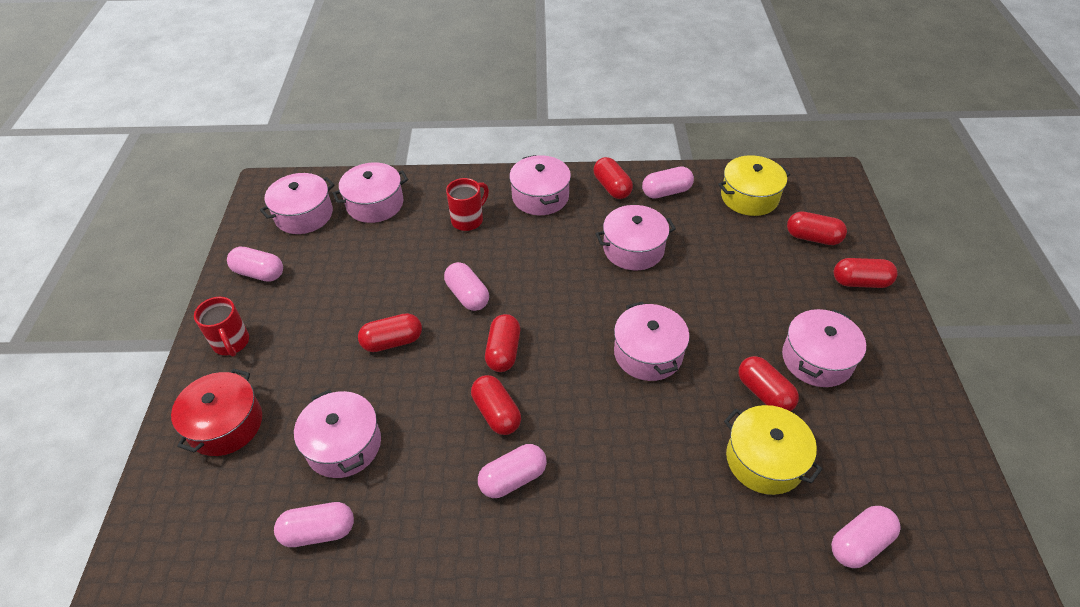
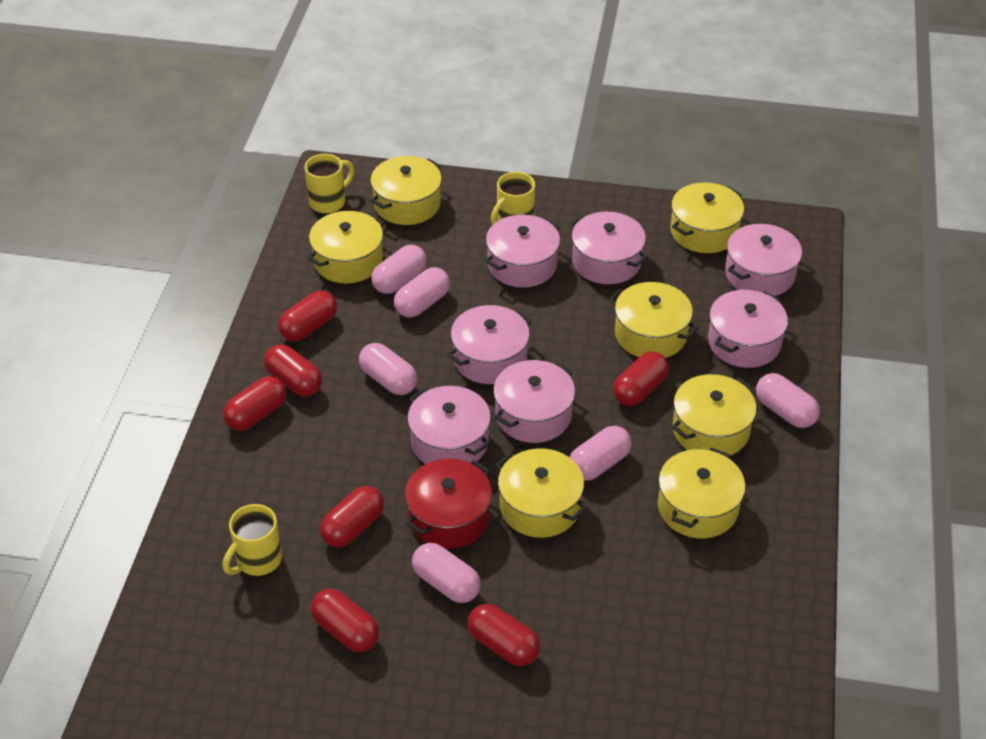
red mug: [194,297,249,357] [446,178,489,231] = 2 -> none = 0
yellow mug: none = 0 -> [223,504,282,576] [305,154,354,213] [491,172,535,225] = 3
yellow pot: [718,155,790,216] [724,405,822,495] = 2 -> [307,211,385,284] [370,156,442,225] [496,448,587,538] [609,282,698,358] [658,447,746,538] [670,182,744,253] [672,374,757,456] = 7

